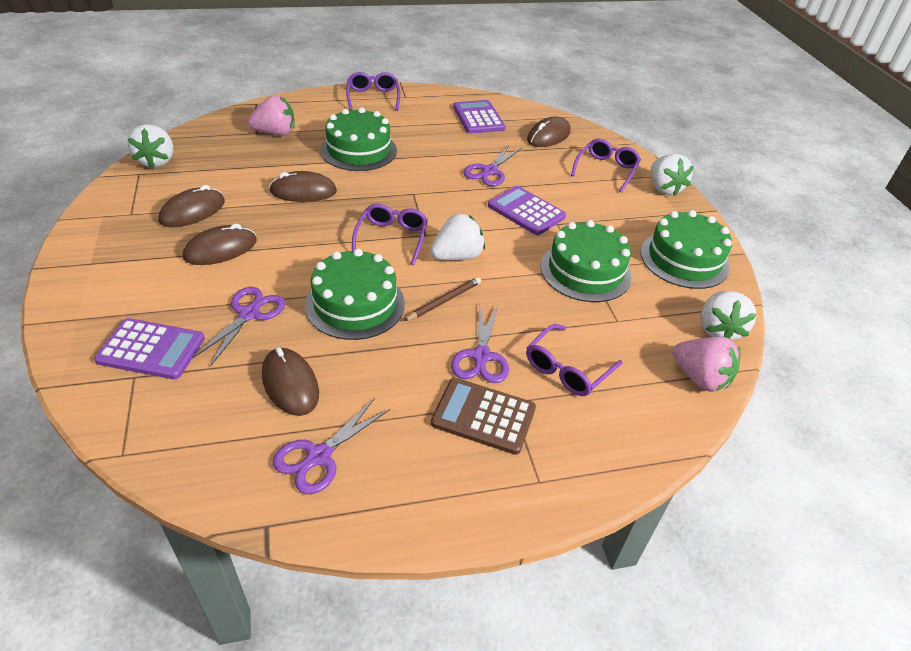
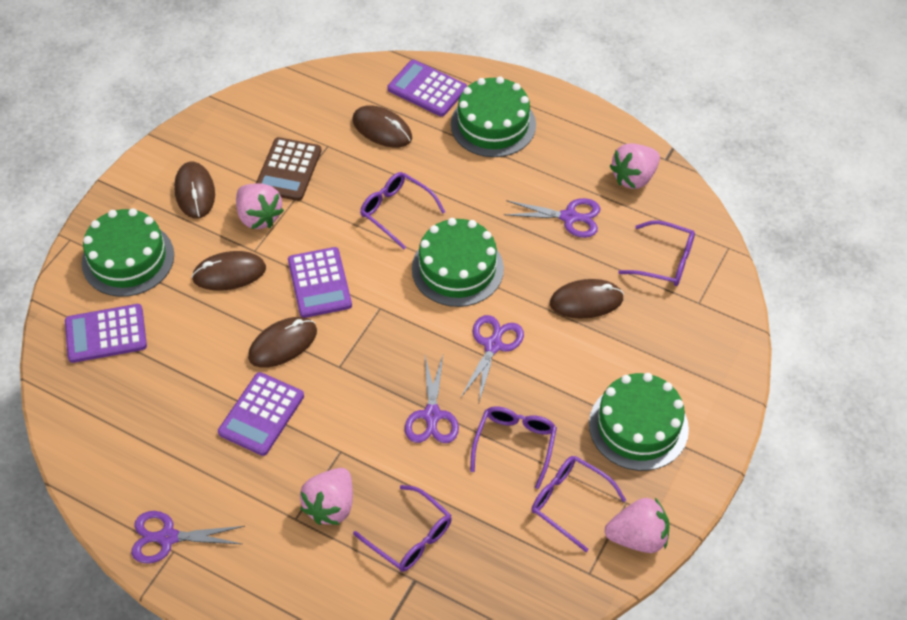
brown pencil: [404,277,481,321] = 1 -> none = 0
pink strawberry: [248,95,295,135] [673,336,741,392] = 2 -> [236,183,284,229] [300,468,353,525] [605,498,670,553] [610,143,660,189] = 4
purple calculator: [94,318,205,379] [453,100,505,133] [488,186,566,235] = 3 -> [65,304,147,363] [218,372,304,456] [288,247,352,318] [387,60,467,117] = 4
purple glasses: [346,72,400,111] [352,204,428,265] [526,324,623,396] [571,139,641,192] = 4 -> [353,485,452,572] [360,172,445,249] [470,406,557,489] [531,456,626,552] [618,220,695,286] = 5
white strawberry: [127,124,173,168] [430,213,485,260] [651,154,694,196] [700,291,757,341] = 4 -> none = 0

